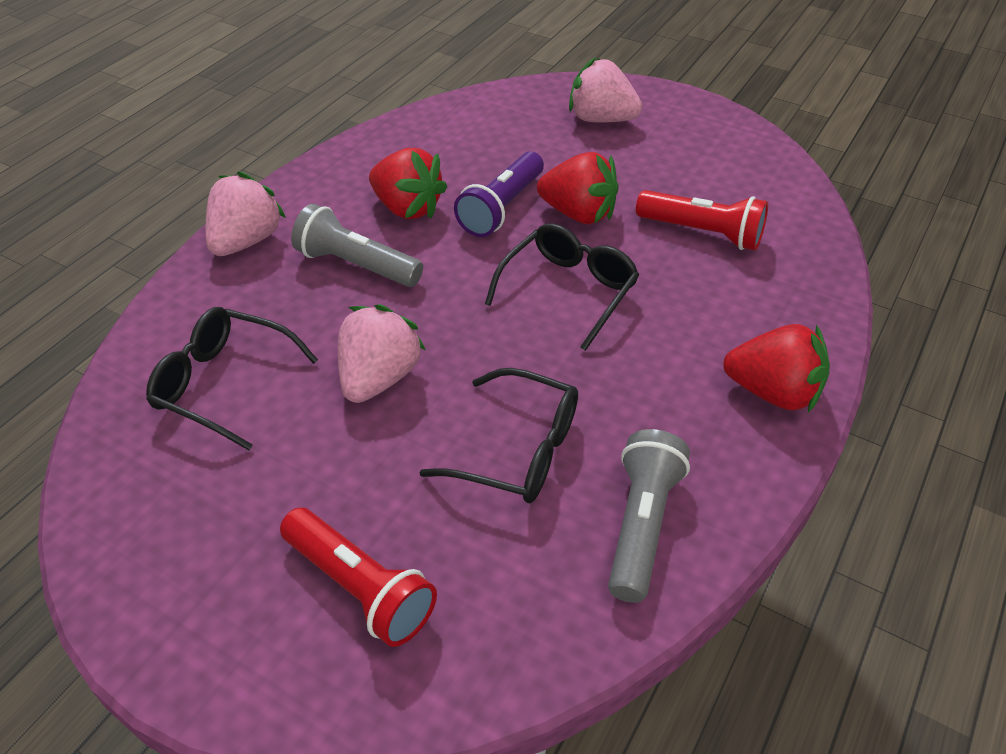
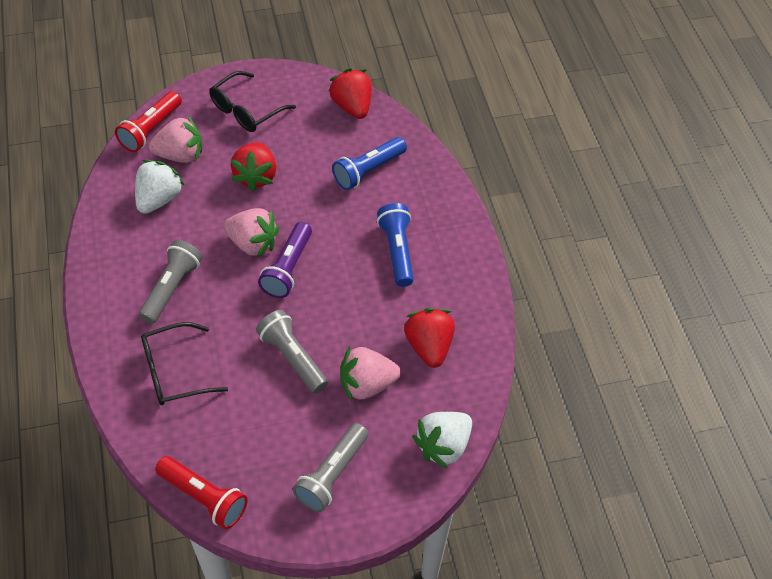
black glasses: [146,307,318,450] [419,368,578,503] [485,224,639,351] = 3 -> [141,322,228,405] [209,71,296,132] = 2
blue flashlight: none = 0 -> [332,137,407,190] [377,203,414,287] = 2
grey flashlight: [291,204,423,287] [608,429,690,603] = 2 -> [139,240,202,324] [256,310,328,394] [293,423,368,512] = 3
white strawberry: none = 0 -> [135,160,185,214] [412,412,472,469] = 2

